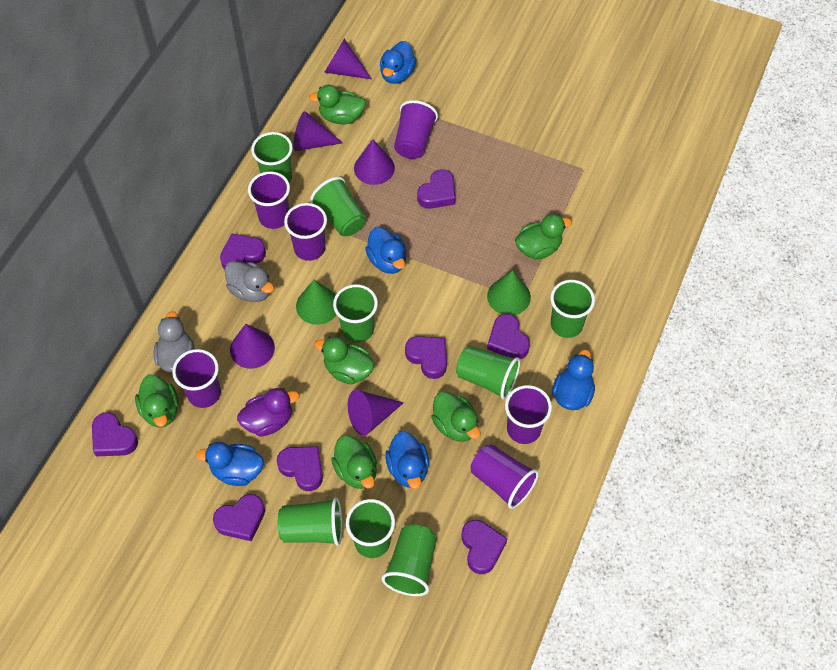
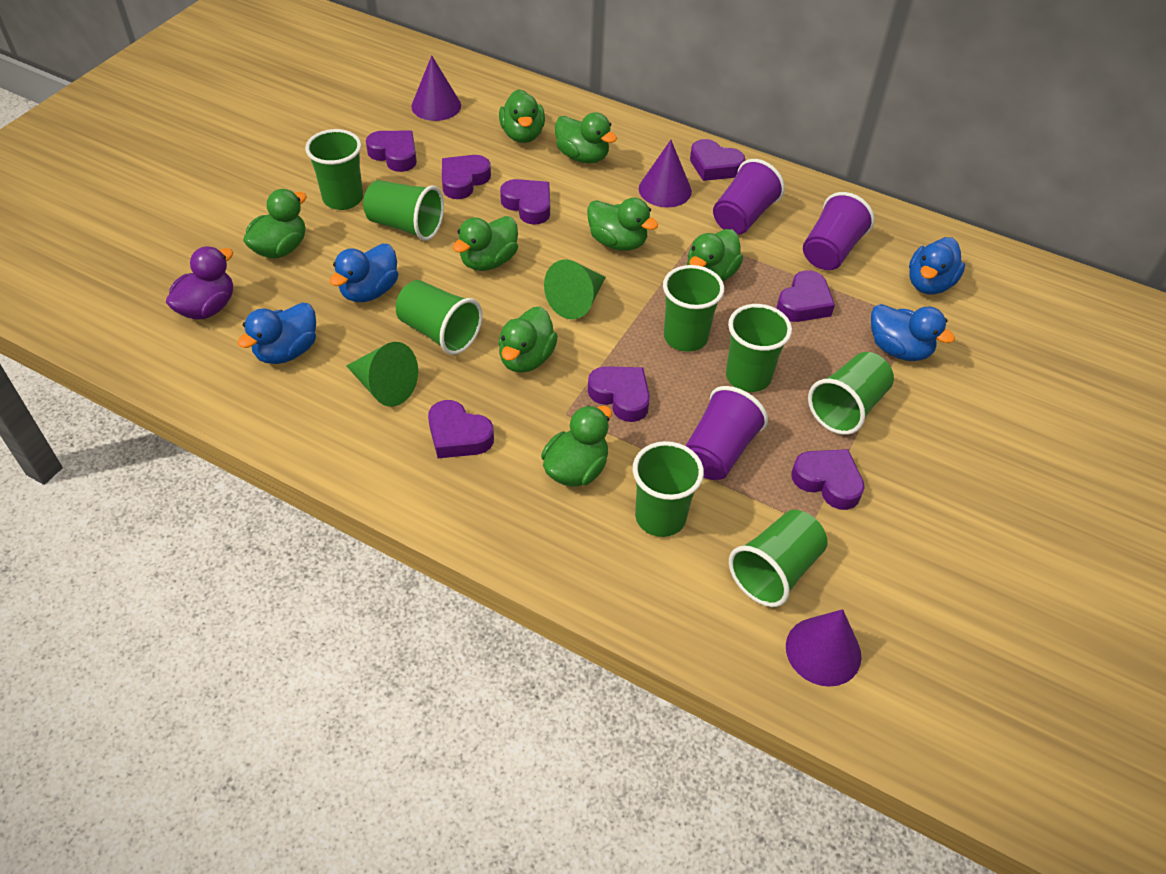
blue duck: [196,442,264,486] [365,227,407,274] [380,41,416,84] [385,431,429,489] [552,350,595,410] = 5 -> [238,303,316,364] [330,244,398,302] [871,304,955,361] [909,237,965,295] = 4
green duck: [135,374,178,428] [309,85,366,124] [314,336,375,384] [331,435,377,489] [431,391,480,442] [515,214,572,260] = 6 -> [243,189,307,258] [453,216,518,271] [498,306,558,373] [499,89,545,143] [541,405,612,487] [555,112,617,163] [587,198,658,251] [687,229,743,282] = 8
grey duck: [154,311,195,372] [225,261,274,302] = 2 -> none = 0
purple cone: [230,324,275,369] [293,111,343,151] [324,39,372,79] [348,390,404,436] [354,139,395,185] = 5 -> [411,55,461,121] [639,140,692,207] [786,609,862,687] = 3
purple cup: [172,349,221,408] [248,171,290,229] [284,203,327,261] [394,100,438,159] [471,444,539,509] [505,385,552,444] = 6 -> [685,386,768,480] [713,159,785,235] [803,192,875,270] = 3

